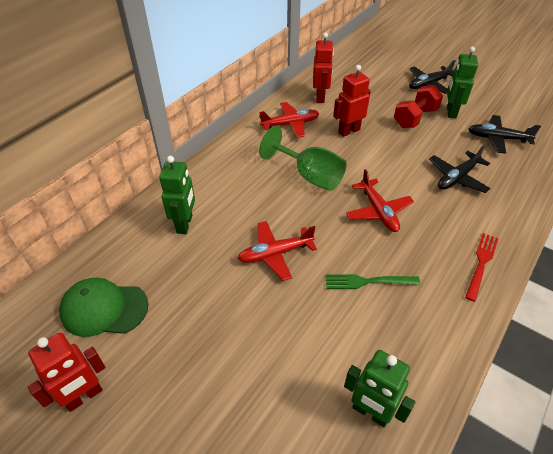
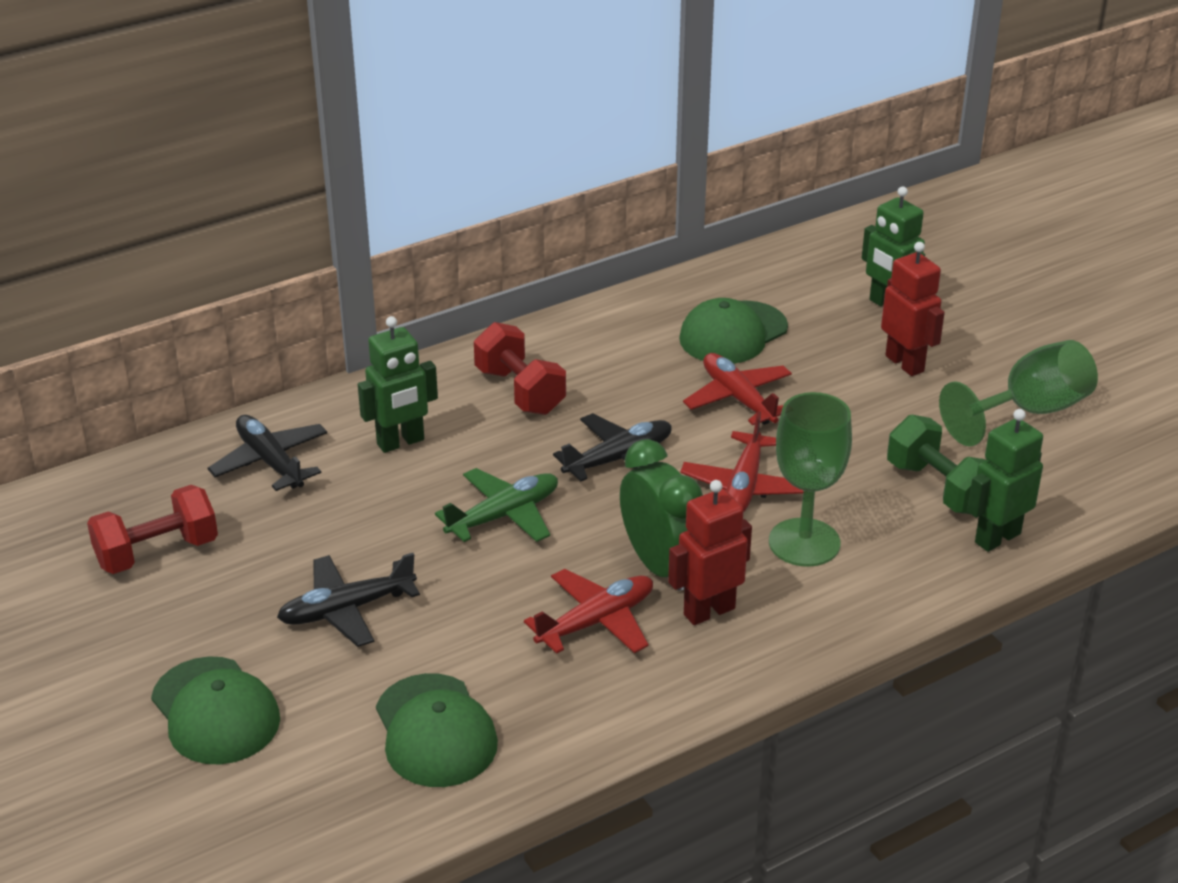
green cap: [59,278,148,337] = 1 -> [151,656,280,764] [376,673,498,787] [679,298,788,364] = 3
green clock: none = 0 -> [620,439,703,591] = 1
green dumbbell: none = 0 -> [887,415,986,514] = 1
green fork: [326,274,420,289] = 1 -> none = 0
green goblet: [259,126,347,191] = 1 -> [769,392,852,567] [939,340,1098,446] = 2
green plane: none = 0 -> [435,468,558,542] = 1
red dumbbell: [394,85,443,128] = 1 -> [87,485,218,574] [474,322,566,415] = 2
red fork: [465,233,499,302] = 1 -> none = 0
red robot: [28,333,106,412] [313,33,334,103] [333,65,371,137] = 3 -> [668,480,752,625] [881,242,945,376] = 2

